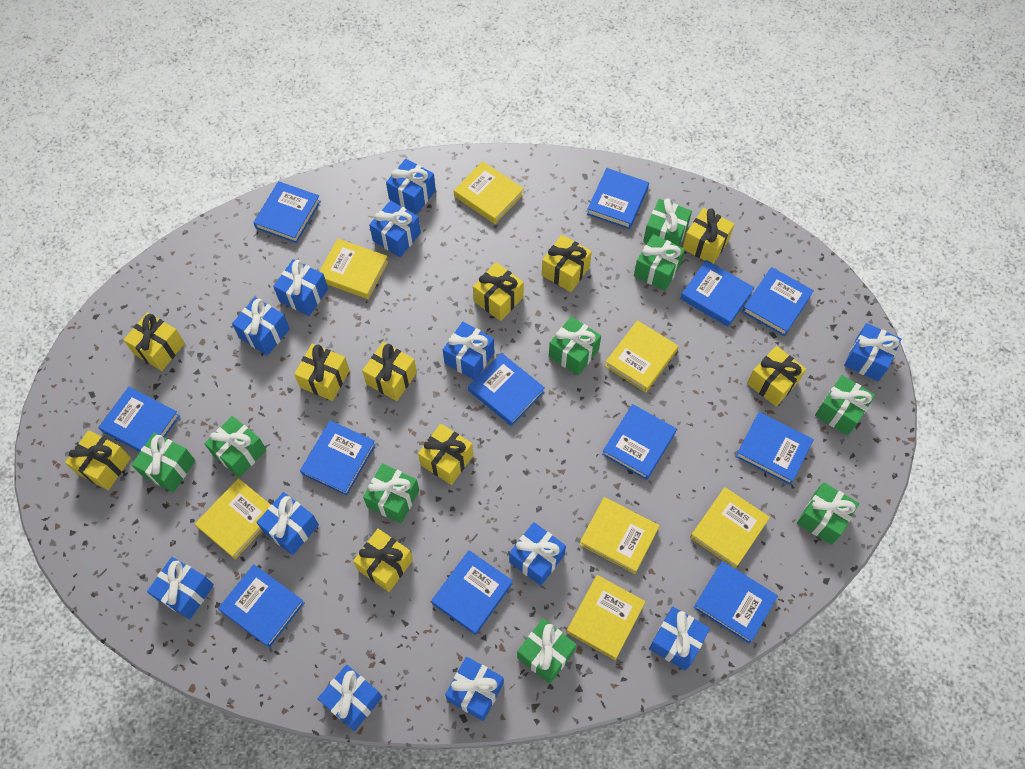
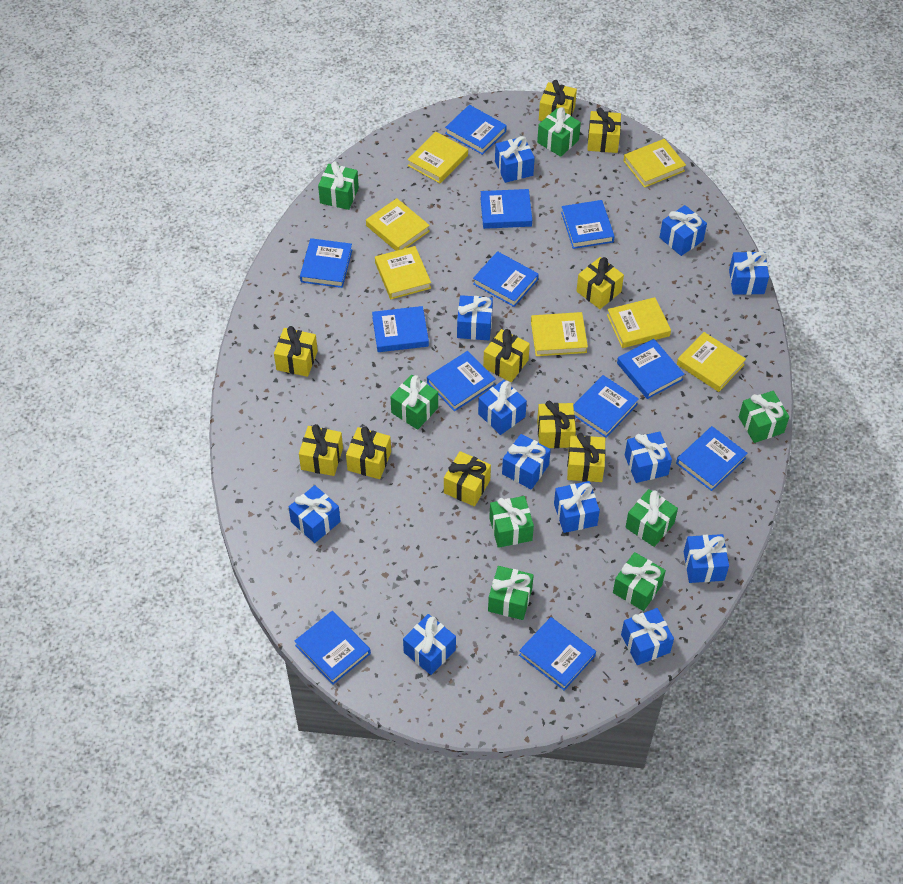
green gift: [132,433,195,492] [204,416,266,478] [363,463,419,523] [517,618,577,684] [549,316,601,376] [634,234,685,291] [643,198,692,246] [797,482,859,545] [815,375,875,436] = 9 -> [318,161,359,210] [391,375,438,430] [488,566,534,620] [489,496,534,548] [537,107,581,157] [613,552,666,611] [625,489,678,547] [739,391,789,443] = 8

